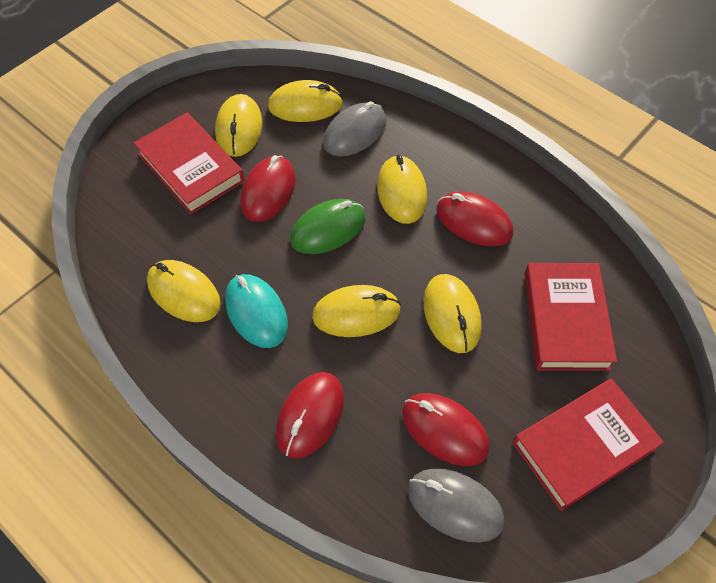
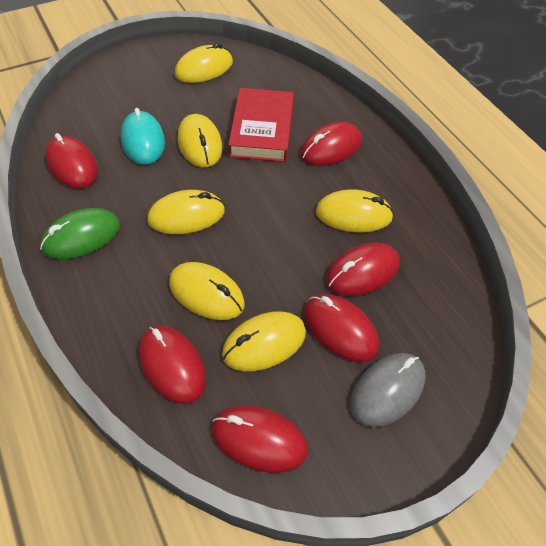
grey mouse: [323,101,387,156] [408,468,505,542] = 2 -> [350,353,425,427] = 1
red book: [134,113,244,215] [513,379,664,511] [524,263,617,371] = 3 -> [228,88,294,162] = 1
red mouse: [240,155,296,222] [276,372,344,459] [402,393,489,466] [436,191,513,247] = 4 -> [45,133,98,189] [139,326,206,404] [212,405,308,473] [300,122,362,166] [304,294,379,362] [326,242,399,296] = 6

